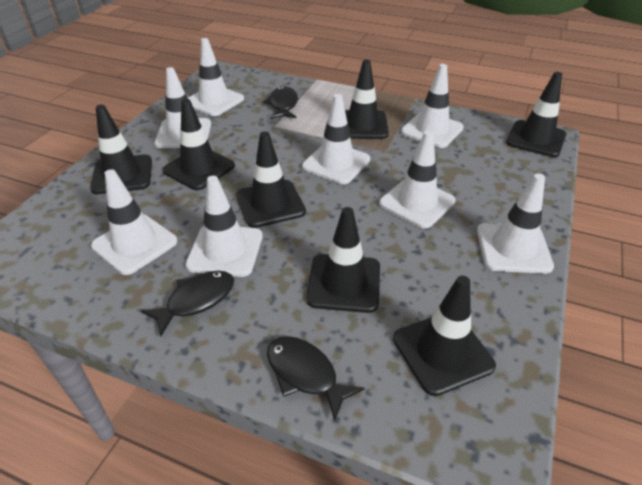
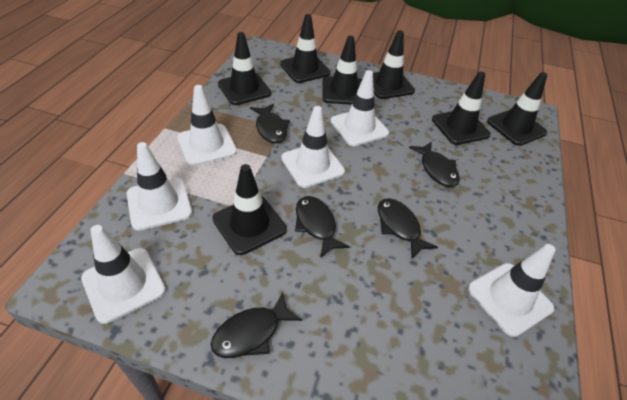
black fish: [141,271,234,337] [263,86,298,119] [267,336,365,422] = 3 -> [211,292,302,358] [250,104,290,143] [295,196,350,258] [378,198,438,259] [409,142,460,187] = 5
white traffic cone: [91,169,177,275] [154,67,211,148] [185,176,263,277] [188,38,244,116] [302,94,370,184] [379,130,456,229] [401,64,464,148] [477,174,554,274] = 8 -> [81,225,166,324] [127,142,192,231] [177,85,237,166] [281,106,345,188] [331,70,389,146] [468,244,556,337] = 6

